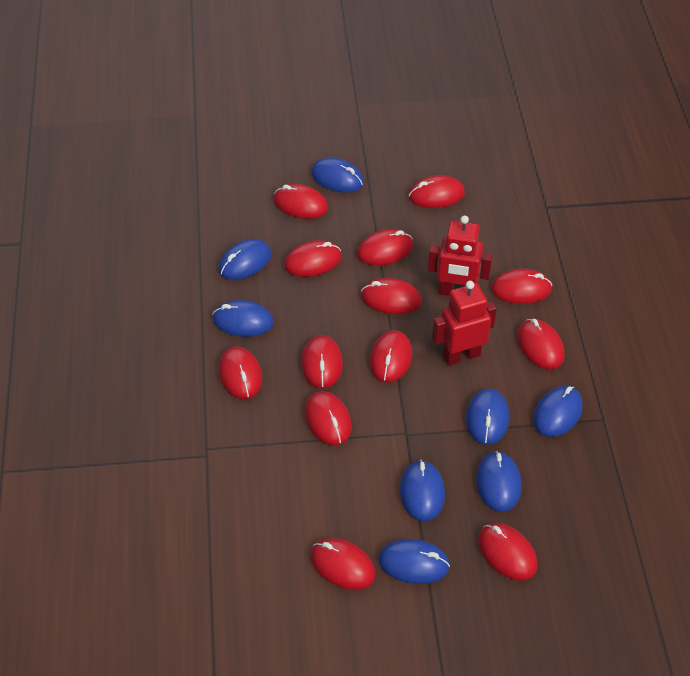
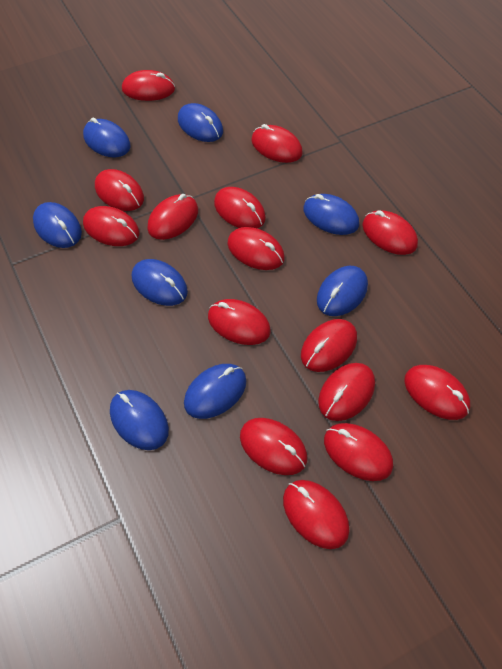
red mouse: [219,346,262,399] [274,184,328,219] [284,240,342,277] [301,335,343,389] [305,391,352,445] [311,538,375,590] [357,229,413,266] [361,278,421,314] [370,330,412,382] [409,175,465,208] [478,523,538,581] [491,269,552,304] [517,319,564,369] = 13 -> [83,206,139,246] [95,169,144,211] [122,70,175,101] [147,194,198,240] [208,299,271,345] [214,187,266,229] [227,227,285,270] [240,418,307,475] [251,124,302,163] [283,480,350,549] [301,319,357,372] [318,363,375,421] [324,423,393,481] [362,210,418,255] [404,365,470,420] = 15
red robot: [428,216,493,296] [432,281,497,365] = 2 -> none = 0

